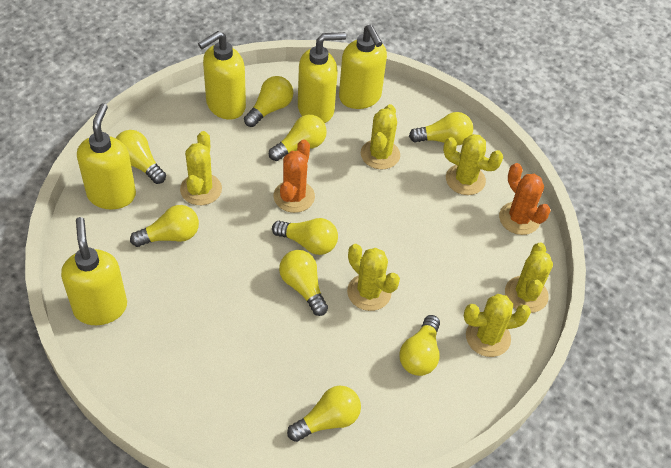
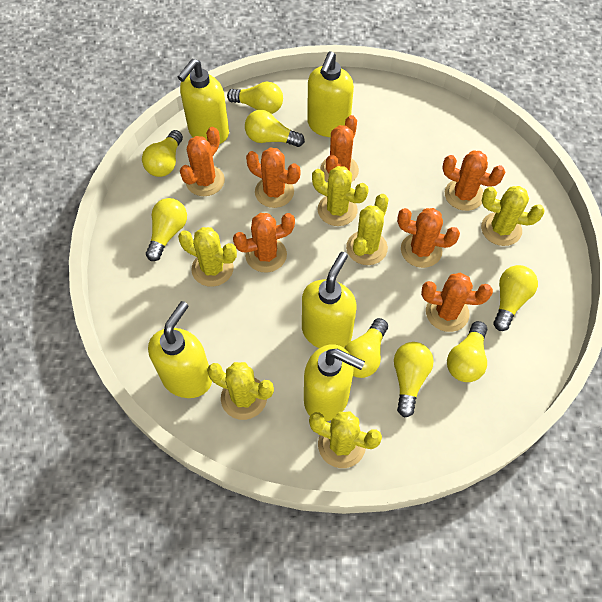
orange cactus: [274,140,315,213] [499,163,551,235] = 2 -> [180,127,225,196] [233,213,295,273] [246,148,300,208] [320,115,359,182] [397,208,460,268] [421,273,493,332] [442,151,505,211] = 7
yellow light bulb: [116,130,166,184] [130,205,199,247] [244,76,293,127] [269,115,327,161] [272,218,338,255] [279,250,328,316] [287,386,361,442] [399,315,440,376] [409,112,473,146] = 9 -> [142,130,183,177] [146,198,187,261] [227,82,283,114] [245,110,305,147] [345,318,388,378] [394,342,434,418] [447,321,487,382] [494,265,538,331] = 8

